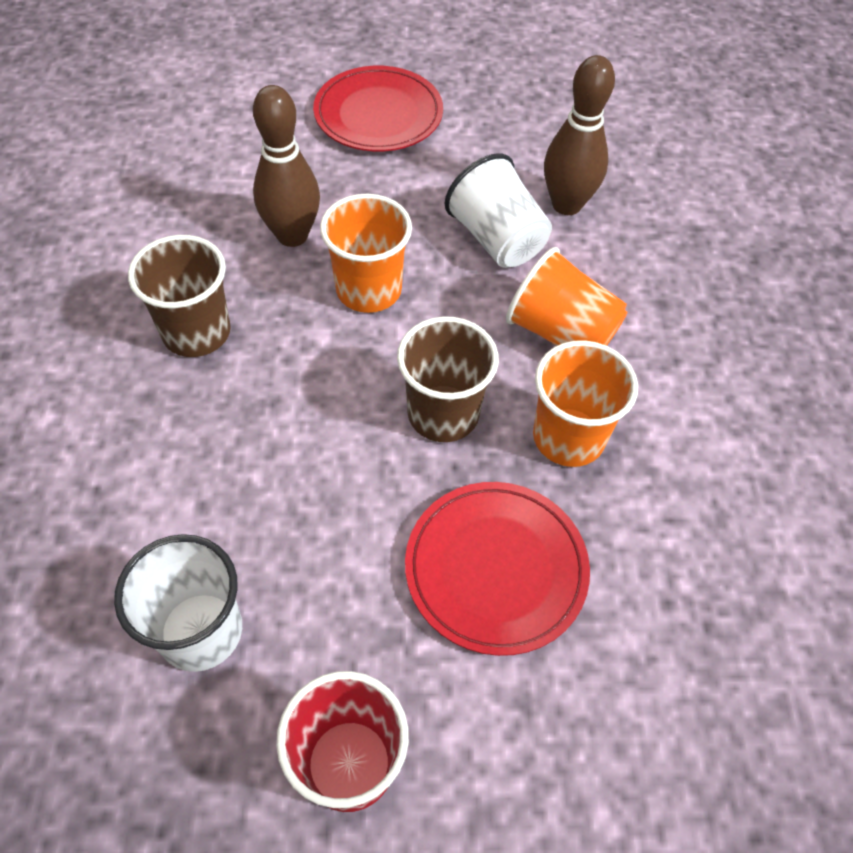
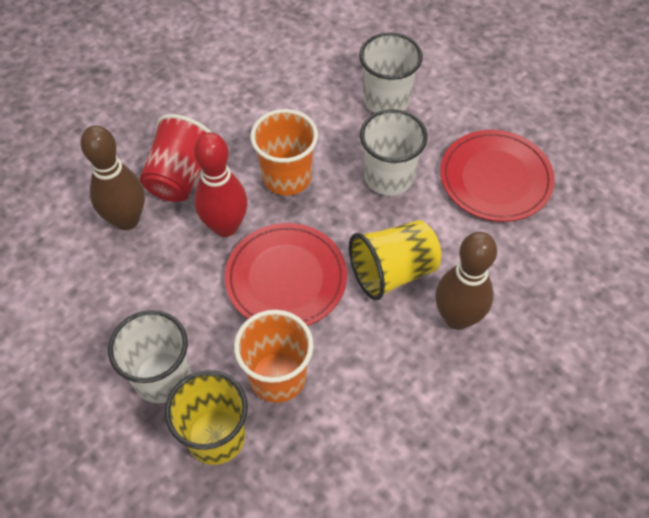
brown cup: [128,235,231,357] [397,316,499,442] = 2 -> none = 0
orange cup: [320,194,412,313] [506,247,627,346] [533,340,638,467] = 3 -> [234,310,314,403] [250,109,318,195] = 2
red bowling pin: none = 0 -> [194,132,248,237] = 1
white cup: [114,534,242,672] [444,154,552,268] = 2 -> [108,310,190,403] [359,32,423,113] [360,109,428,196] = 3
yellow cup: none = 0 -> [165,370,248,465] [349,220,441,301] = 2

